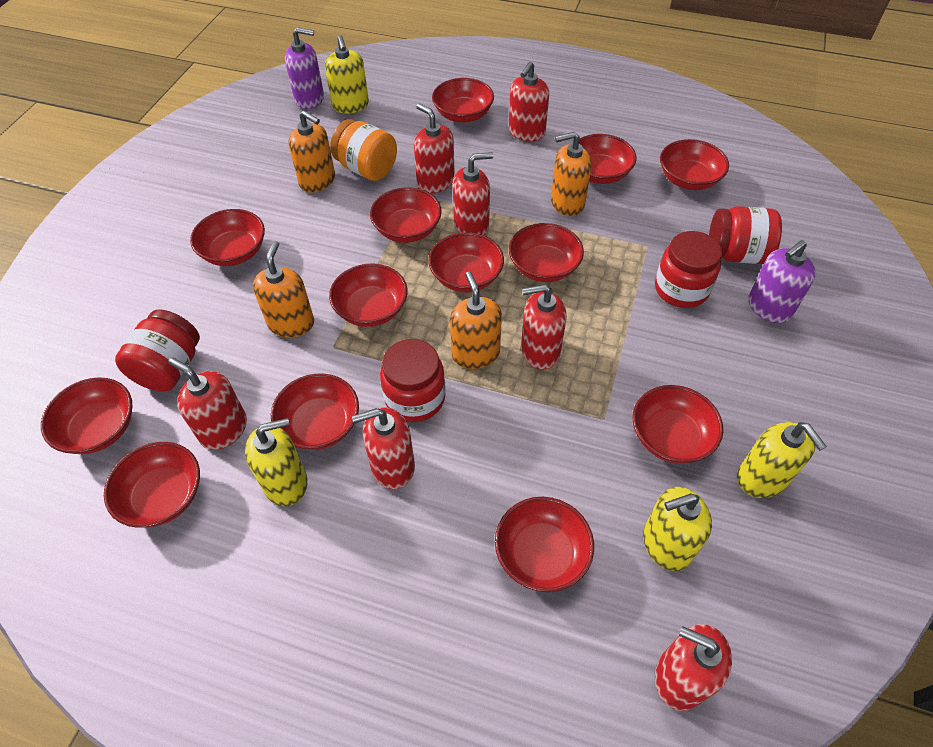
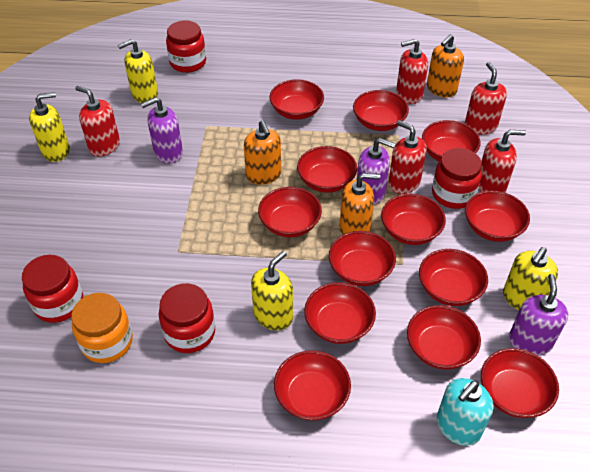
orange soap dispenser: [253,241,314,338] [288,110,335,193] [450,272,502,369] [551,132,592,216] = 4 -> [244,121,281,185] [340,173,380,235] [427,34,464,97] = 3
purple soap dispenser: [285,27,324,109] [748,240,816,323] = 2 -> [141,97,183,164] [357,138,396,205] [509,274,568,356] = 3
red soap dispenser: [168,358,247,450] [352,407,415,489] [414,103,455,193] [453,152,493,235] [508,62,549,141] [521,284,567,369] [655,624,732,711] = 7 -> [75,86,120,156] [388,120,427,194] [396,39,428,104] [465,62,507,135] [479,130,526,193] = 5
turquoise soap dispenser: none = 0 -> [437,378,493,446] = 1

